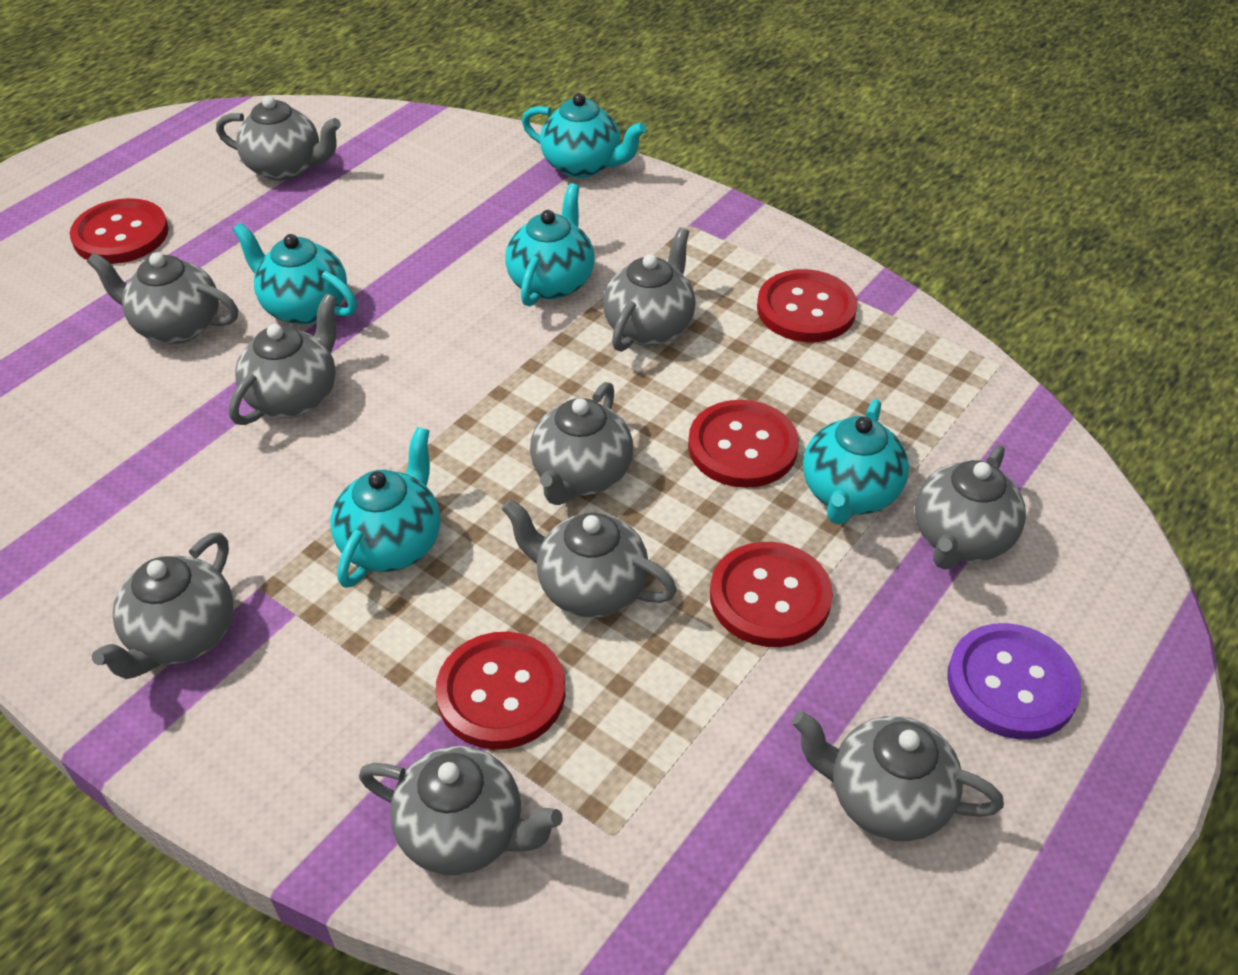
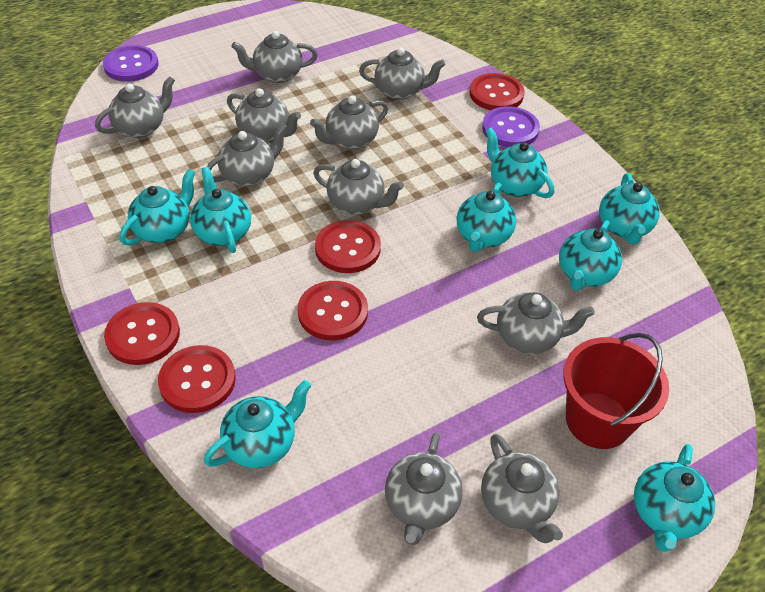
purple button: [947,623,1081,740] = 1 -> [103,45,158,82] [482,106,540,147] = 2
red bucket: none = 0 -> [563,333,669,449] = 1
turquoise teapot: [232,223,357,325] [330,427,440,588] [505,183,594,306] [522,93,646,178] [803,399,909,524] = 5 -> [120,169,195,246] [190,167,251,253] [204,380,311,468] [457,183,516,252] [485,128,554,198] [559,220,622,291] [599,173,660,244] [634,444,715,552] = 8

